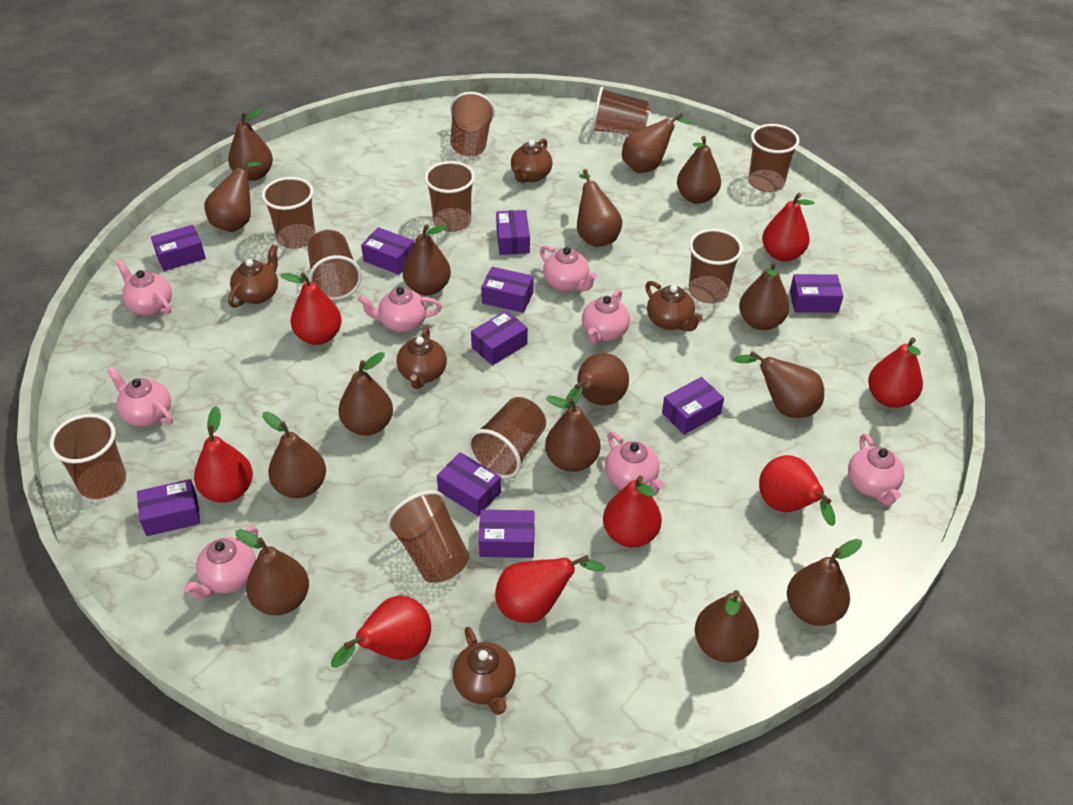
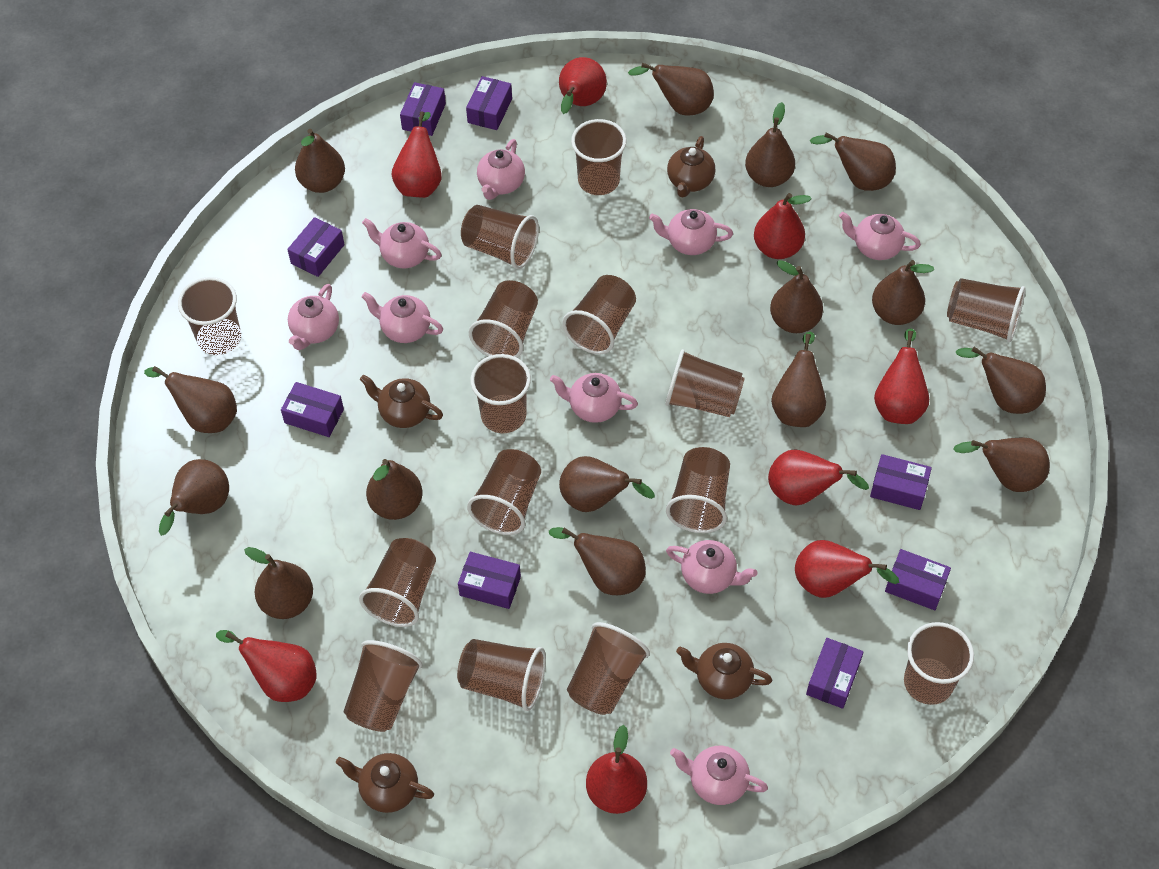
brown cup: [49,414,126,499] [262,177,315,249] [307,230,362,300] [387,490,470,583] [424,161,475,232] [450,92,495,157] [468,397,546,479] [592,87,650,135] [689,229,743,303] [749,124,800,192] = 10 -> [178,277,241,355] [344,640,423,732] [359,538,436,627] [457,639,546,711] [461,205,539,269] [467,449,541,535] [469,280,538,358] [470,354,531,433] [562,275,636,355] [567,622,650,715] [571,119,627,195] [665,349,745,417] [666,447,730,533] [904,622,974,705] [947,278,1025,342] = 15
brown teapot: [228,244,278,308] [397,327,447,389] [453,627,516,715] [511,138,553,183] [645,281,703,331] = 5 -> [336,753,434,813] [360,375,443,428] [667,136,716,197] [676,643,772,699] = 4
pink teapot: [107,367,173,426] [116,260,172,315] [184,526,258,599] [358,287,442,332] [540,245,597,292] [582,289,630,344] [605,432,663,496] [848,434,904,506] = 8 -> [288,284,339,350] [361,292,443,343] [362,218,441,268] [477,139,525,200] [550,373,638,423] [649,209,733,255] [666,540,757,594] [670,746,768,805] [839,212,921,260] = 9
purple box: [137,479,200,536] [151,225,206,271] [361,227,414,275] [437,452,501,516] [471,310,528,365] [479,510,535,558] [481,267,534,313] [496,210,530,255] [662,377,724,435] [790,274,843,313] = 10 -> [281,382,344,437] [287,217,345,277] [400,82,446,136] [458,552,521,609] [466,76,512,130] [806,638,864,709] [870,454,932,510] [885,549,951,610] = 8

